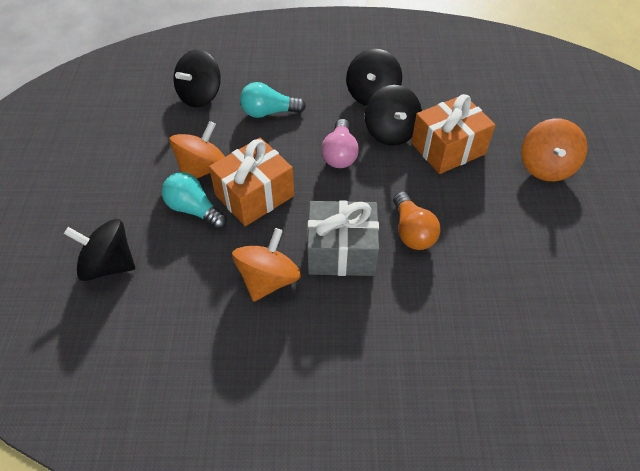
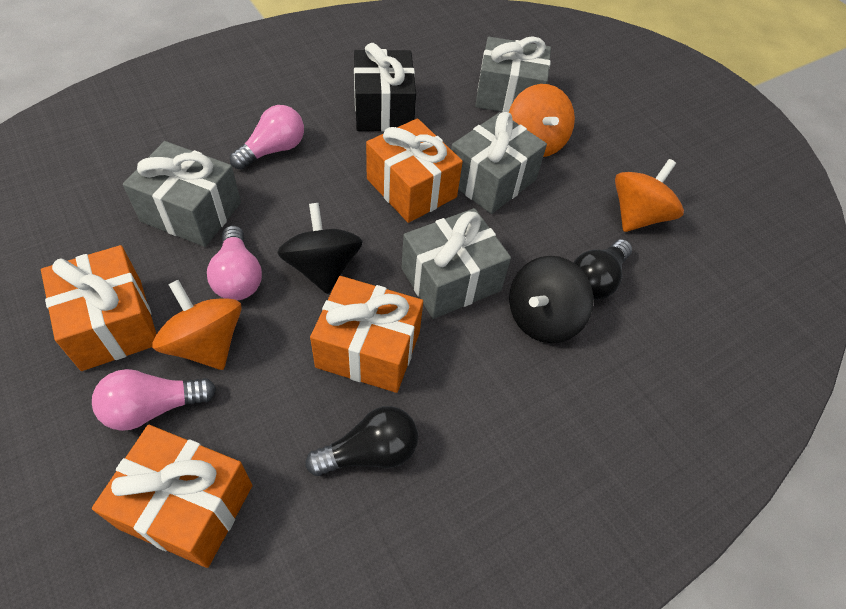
black gift: none = 0 -> [354,43,416,132] = 1
black light bulb: none = 0 -> [305,406,418,476] [573,239,632,300] = 2
black spinning top: [64,219,135,281] [173,50,221,108] [346,49,402,106] [365,85,422,146] = 4 -> [277,203,363,294] [509,256,594,343] = 2
grey gift: [307,200,379,276] = 1 -> [123,141,241,247] [401,208,511,319] [451,112,547,214] [475,36,551,112] = 4
orange gift: [209,138,294,226] [411,94,495,174] = 2 -> [41,245,156,371] [92,425,253,568] [310,276,423,393] [366,118,463,223] = 4
orange light bulb: [393,191,440,250] = 1 -> none = 0
pink light bulb: [321,119,359,168] = 1 -> [92,369,216,431] [207,226,262,300] [230,105,304,170] = 3
turquoise light bulb: [162,172,227,229] [240,82,306,118] = 2 -> none = 0

